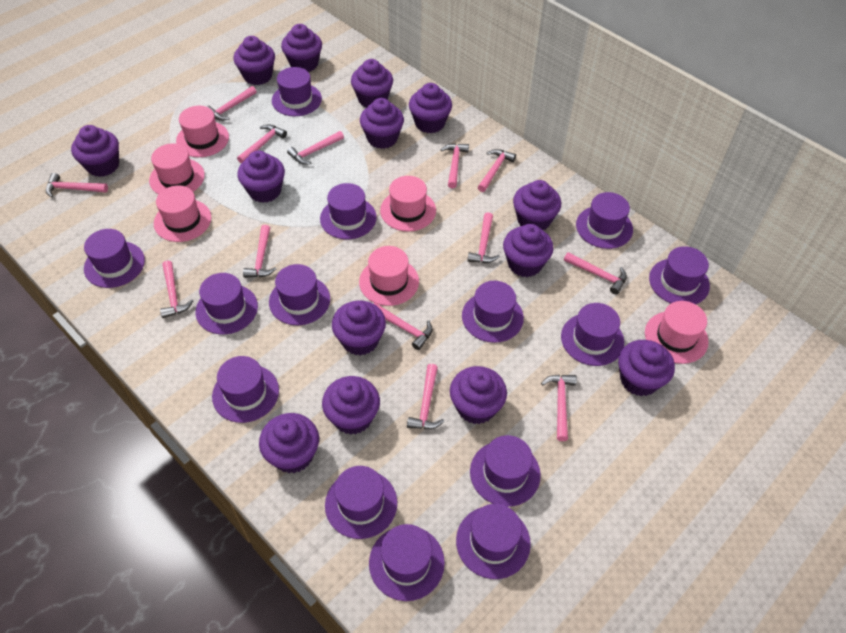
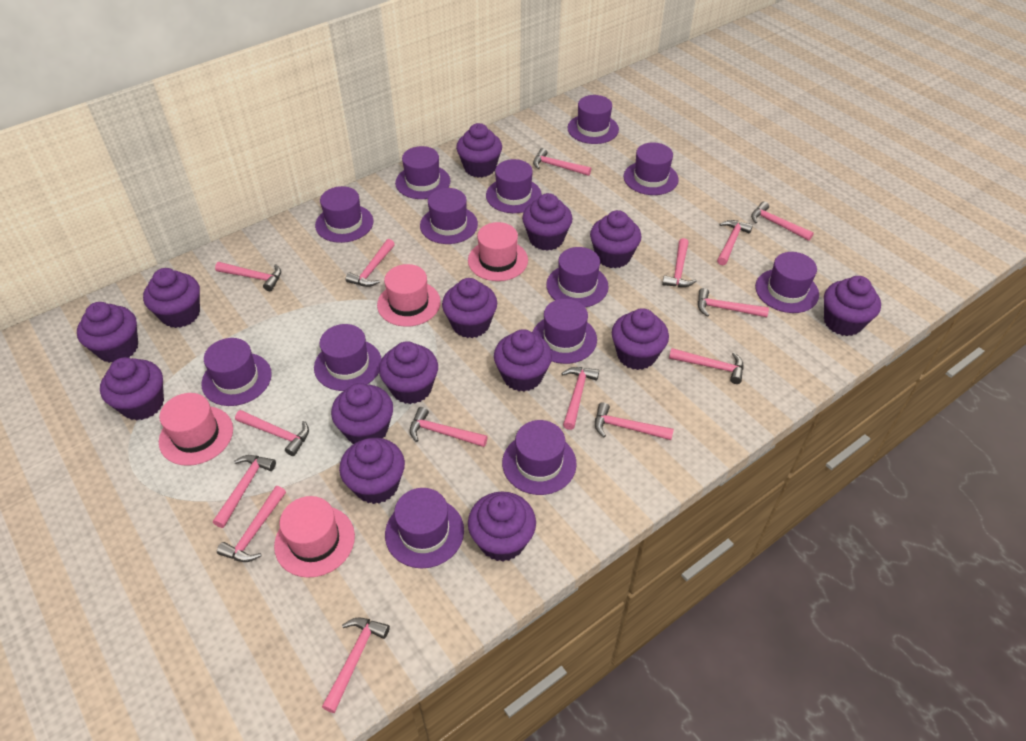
pink hammer: [46,173,108,198] [160,261,193,318] [206,86,257,121] [237,124,287,163] [243,225,276,278] [287,131,344,165] [373,303,433,350] [407,364,444,429] [440,143,469,188] [467,212,500,263] [478,149,516,192] [541,375,577,441] [564,252,627,294] = 13 -> [213,455,276,528] [215,262,281,291] [217,486,286,562] [235,410,309,456] [322,618,390,713] [346,239,395,287] [410,407,488,447] [533,148,591,176] [561,367,599,430] [595,402,674,440] [662,238,697,287] [669,348,744,384] [698,288,769,317] [717,220,753,265] [751,201,814,241] = 15
pink hat: [149,143,205,194] [154,185,212,242] [176,106,229,157] [359,246,419,306] [380,176,436,231] [645,301,709,364] = 6 -> [159,393,233,466] [274,496,355,578] [377,264,441,327] [468,222,528,281] = 4
purple hat: [84,229,145,288] [195,273,258,335] [212,356,279,423] [269,264,330,325] [272,67,322,116] [320,183,377,239] [325,466,397,539] [369,524,445,601] [456,504,531,579] [462,281,524,343] [470,435,541,507] [561,303,624,366] [576,192,633,249] [649,246,710,304] = 14 -> [202,338,272,406] [314,324,382,391] [315,186,373,243] [385,488,464,568] [395,146,450,199] [420,188,478,244] [486,159,542,213] [502,420,577,495] [532,299,597,364] [546,247,609,307] [567,95,619,144] [624,142,679,195] [755,252,819,313] = 13

